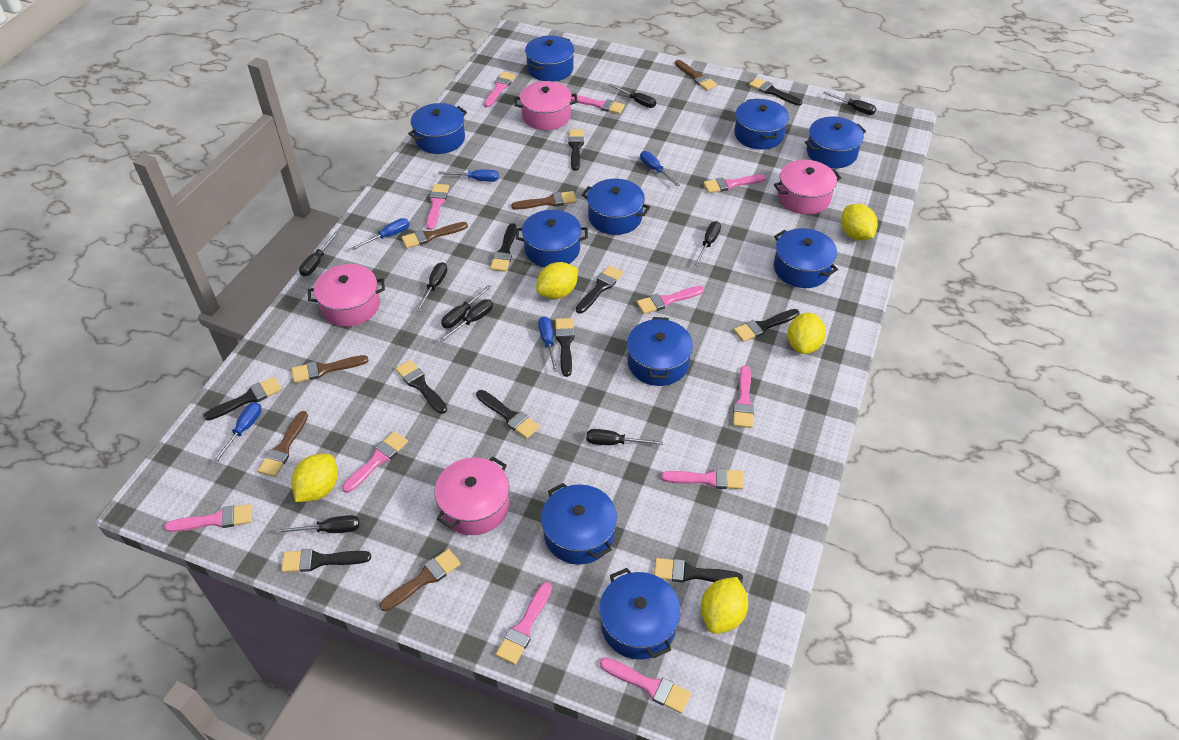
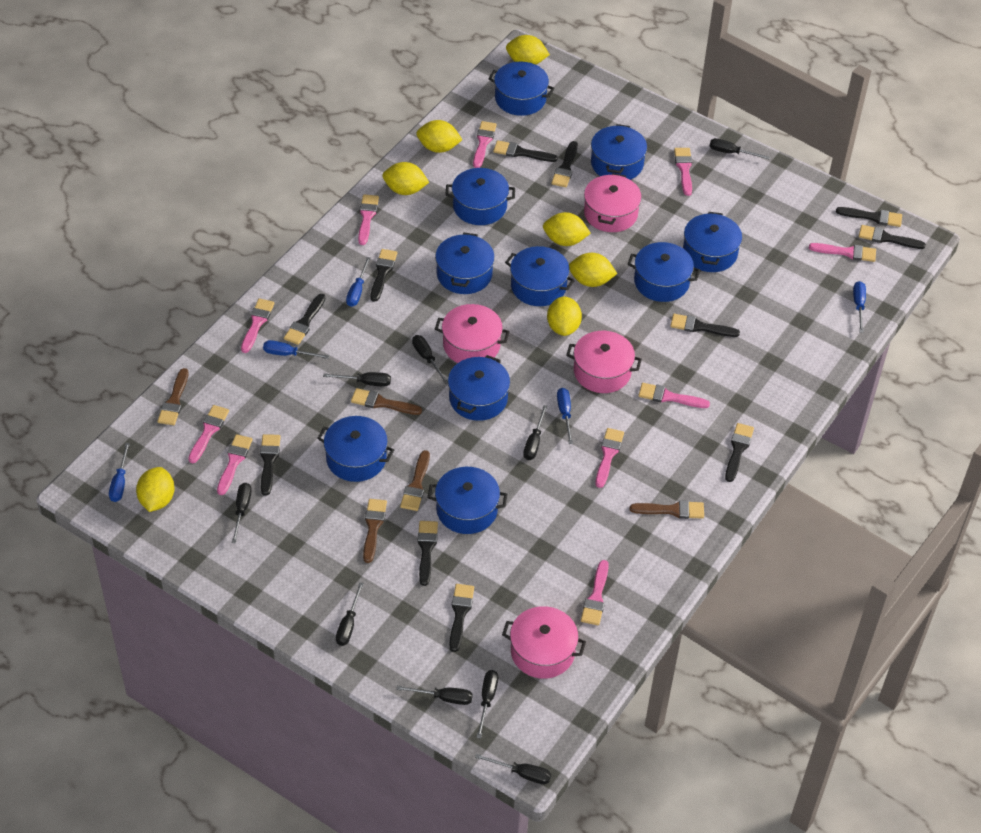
brown brush: [258,411,308,477] [292,355,369,383] [379,549,461,611] [401,222,468,248] [511,191,577,210] [675,60,717,91] = 6 -> [157,368,189,425] [351,388,422,415] [363,499,387,563] [400,450,430,511] [630,500,704,519] = 5
pink brush: [164,504,252,532] [342,431,408,493] [426,184,449,230] [484,72,516,107] [496,582,552,665] [571,95,625,114] [600,657,691,714] [637,286,704,314] [661,468,744,489] [703,174,766,193] [733,366,754,428] = 11 -> [188,405,229,463] [217,434,253,495] [241,298,274,353] [358,194,379,245] [473,121,497,168] [581,560,609,625] [595,428,624,488] [639,383,710,408] [674,148,692,196] [809,243,876,262] = 10
yellow lemon: [291,454,338,502] [536,262,578,299] [701,577,748,634] [787,313,826,354] [841,204,878,240] = 5 -> [136,467,175,512] [382,162,429,195] [416,120,462,153] [506,35,550,65] [543,212,591,246] [547,296,582,336] [569,253,617,287] = 7

